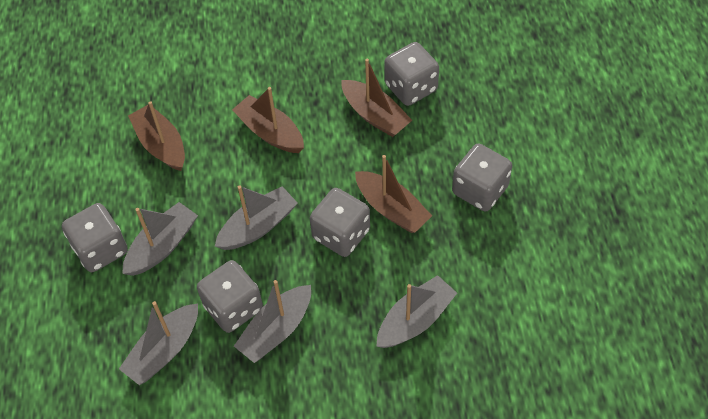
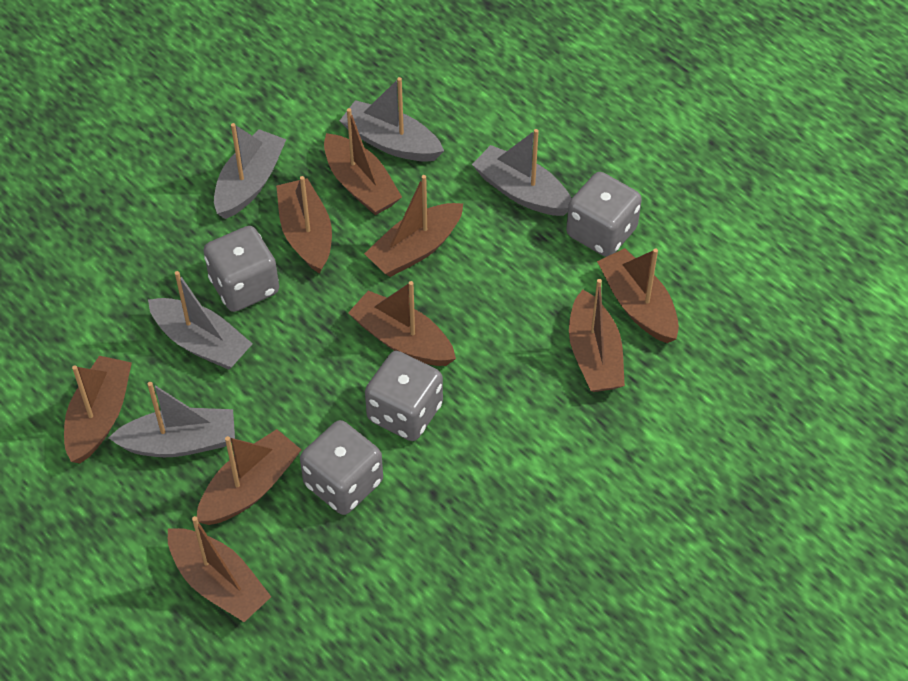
brown boat: [128,101,185,171] [232,87,304,153] [341,59,412,137] [355,155,432,233] = 4 -> [64,356,132,463] [168,516,271,622] [197,429,302,525] [276,176,332,274] [324,108,402,215] [348,281,456,366] [364,175,463,277] [569,279,625,392] [597,248,679,343] = 9
grey dice: [62,203,128,272] [197,260,263,333] [310,188,370,257] [384,42,439,106] [452,144,512,211] = 5 -> [203,226,279,312] [300,420,383,515] [365,351,443,441] [566,172,642,257] = 4

